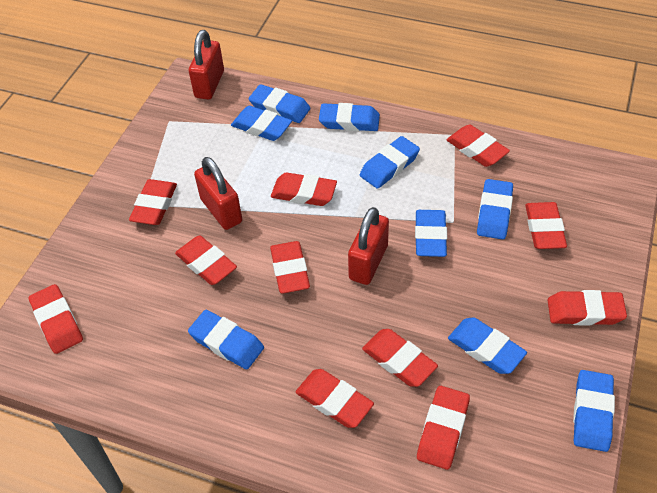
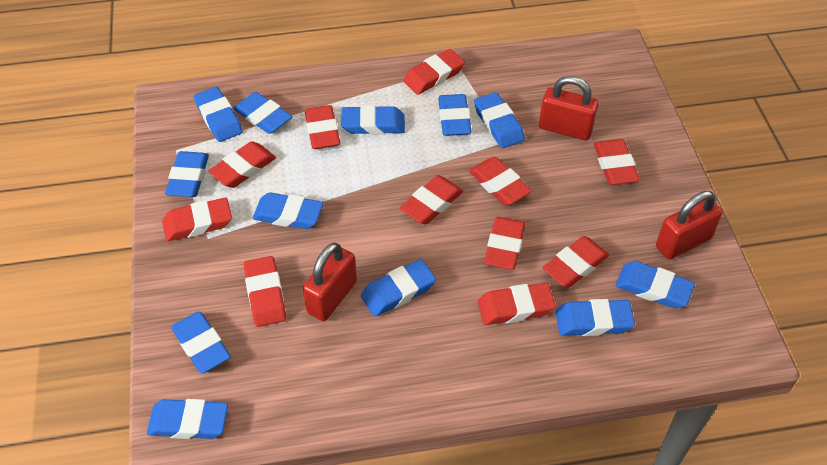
blue eraser: [188,310,264,370] [231,106,292,141] [249,84,311,123] [319,103,380,131] [360,136,420,189] [415,210,447,257] [448,317,527,374] [477,179,513,240] [573,370,615,452] = 9 -> [147,399,228,439] [165,151,209,197] [171,312,231,373] [194,87,243,142] [233,92,292,134] [253,192,323,229] [341,105,405,135] [361,259,436,317] [438,94,472,136] [474,92,525,148] [556,299,635,336] [616,261,695,308] = 12

